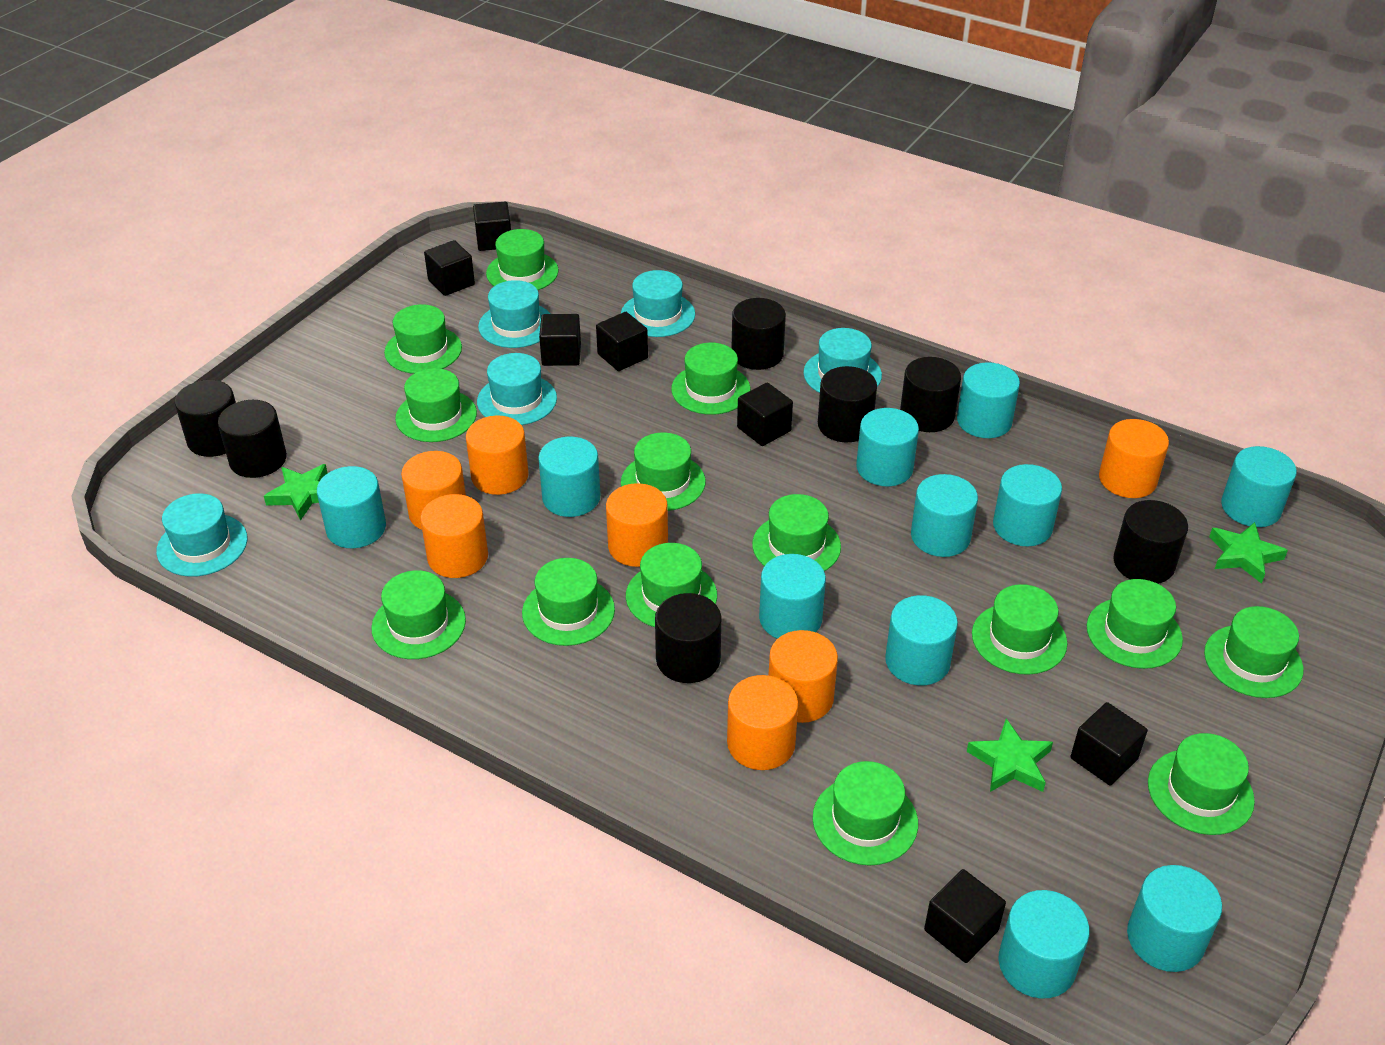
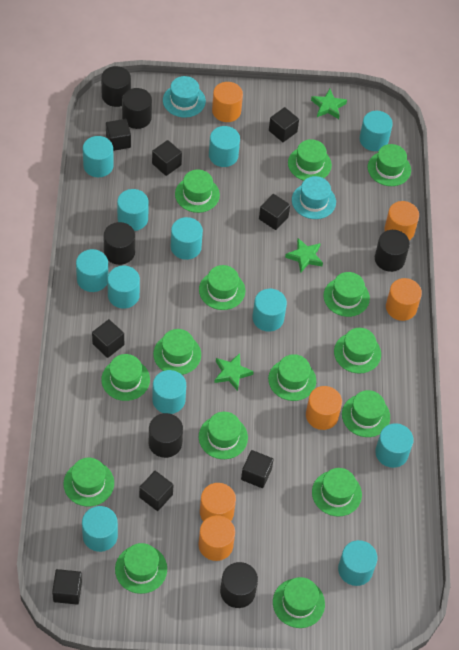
black cube: [424,240,475,296] [473,202,511,251] [539,314,581,366] [596,312,648,371] [737,382,793,446] [924,869,1006,963] [1071,702,1148,785] = 7 -> [52,569,82,605] [92,319,124,358] [106,119,131,151] [139,471,174,511] [152,140,182,176] [241,450,274,488] [259,194,290,230] [269,107,299,142] = 8
black cylinder: [175,380,236,457] [218,400,287,478] [655,593,721,683] [732,298,786,370] [818,366,877,442] [900,357,961,432] [1113,500,1188,584] = 7 -> [101,66,131,107] [103,222,135,265] [122,88,152,129] [149,413,183,458] [220,562,258,608] [375,230,410,272] = 6
green hat: [371,570,466,659] [384,304,462,374] [395,368,477,442] [486,229,559,290] [522,558,615,646] [621,432,705,511] [626,543,717,627] [671,343,750,415] [752,494,841,571] [813,761,918,866] [972,584,1067,675] [1087,579,1183,669] [1148,733,1255,835] [1204,606,1304,698] = 14 -> [63,458,114,507] [101,354,150,401] [115,543,167,594] [153,329,201,375] [175,169,220,213] [199,265,245,310] [199,412,248,459] [268,354,316,401] [273,577,325,628] [288,139,332,181] [312,468,362,516] [323,272,370,317] [334,328,381,374] [342,390,390,437] [368,144,411,186] = 15
orange cylinder: [401,451,466,530] [420,494,488,578] [466,416,529,495] [606,483,668,567] [727,675,799,770] [768,630,838,723] [1099,419,1169,498] = 7 -> [198,515,235,561] [200,483,236,521] [212,82,243,122] [306,386,342,430] [384,201,419,240] [386,278,422,321] = 6
turquoise cylinder: [317,466,386,548] [538,436,600,517] [759,554,826,639] [856,408,919,486] [885,595,958,686] [911,474,978,557] [957,362,1020,438] [993,464,1062,546] [999,890,1090,999] [1127,865,1222,972] [1221,446,1297,527] = 11 -> [76,249,108,292] [82,506,118,552] [83,136,114,177] [107,266,140,309] [117,189,149,231] [152,370,186,414] [171,217,203,260] [209,126,240,167] [252,289,287,332] [338,540,378,586] [359,111,393,151] [375,423,414,468] = 12
turquoise hat: [156,493,248,577] [477,353,557,425] [478,280,550,348] [621,270,695,337] [803,328,882,393] = 5 -> [163,76,206,118] [292,176,336,219] = 2

